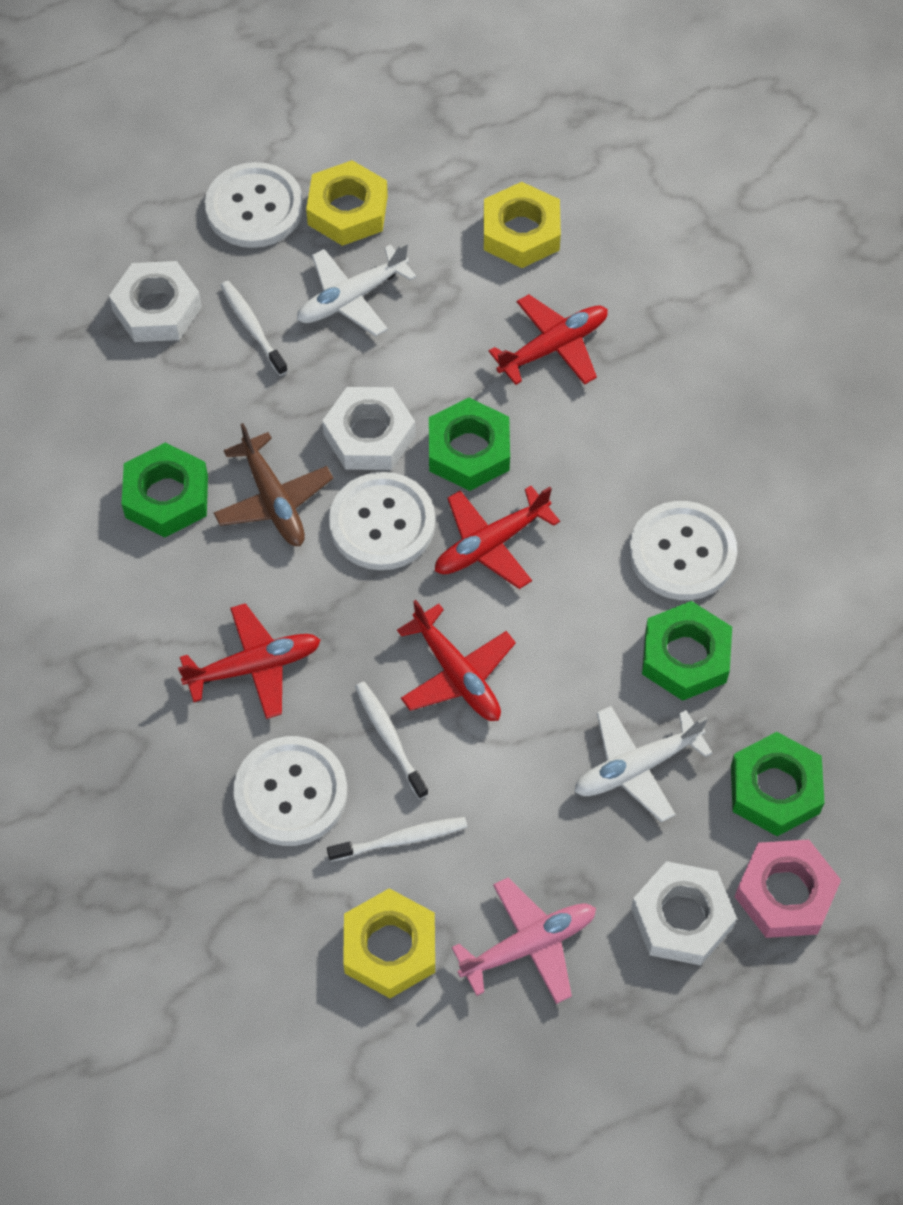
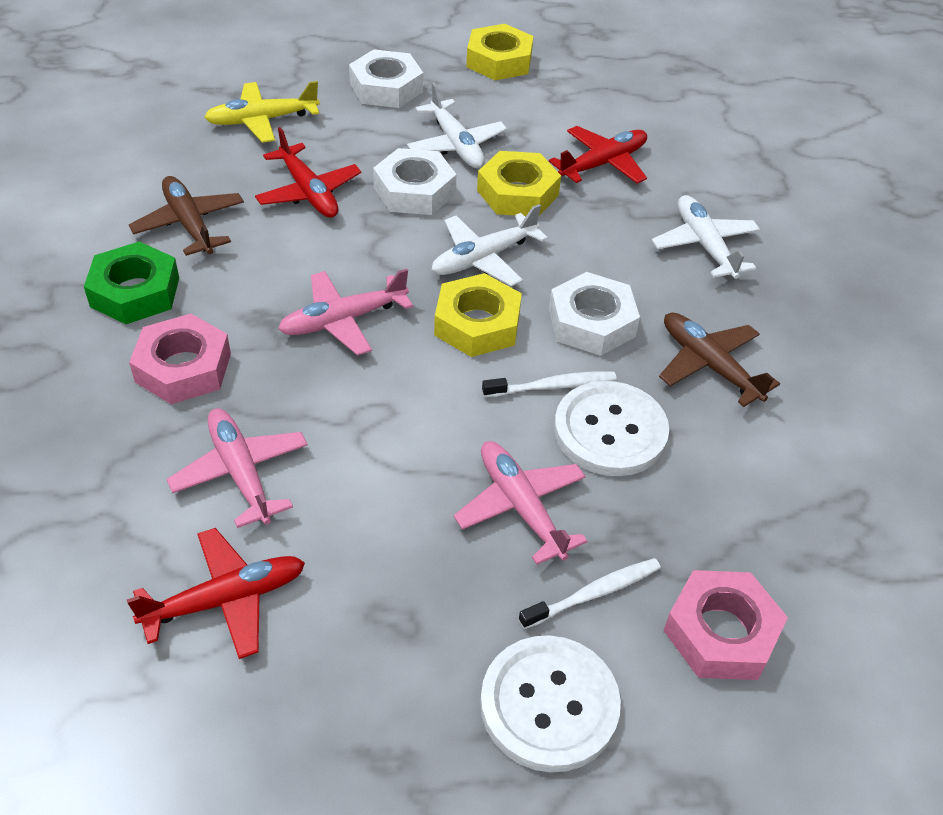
brown plane: [214,423,333,546] = 1 -> [129,176,244,256] [659,312,780,407] = 2
green nut: [122,443,208,537] [429,398,510,491] [642,601,732,701] [731,732,825,836] = 4 -> [84,242,179,324] = 1
pink nut: [735,839,841,938] = 1 -> [129,314,231,404] [663,570,788,680] = 2
pink plane: [452,878,596,1004] = 1 -> [167,408,308,528] [278,269,413,356] [454,441,587,565] = 3
red plane: [178,603,321,719] [397,600,516,721] [435,486,560,589] [489,294,608,385] = 4 -> [127,528,305,659] [255,127,361,218] [549,126,647,184] = 3
white button: [205,162,303,248] [233,736,347,846] [329,472,435,570] [629,501,737,600] = 4 -> [480,635,621,772] [554,381,669,476] = 2
white plane: [297,243,416,337] [574,706,712,822] = 2 -> [407,82,507,169] [432,204,548,286] [652,195,760,279] = 3
white toothbrush: [220,281,288,376] [327,817,467,862] [355,682,429,799] = 3 -> [482,371,616,398] [519,558,661,629] = 2
yellow plane: none = 0 -> [204,81,320,143] = 1

